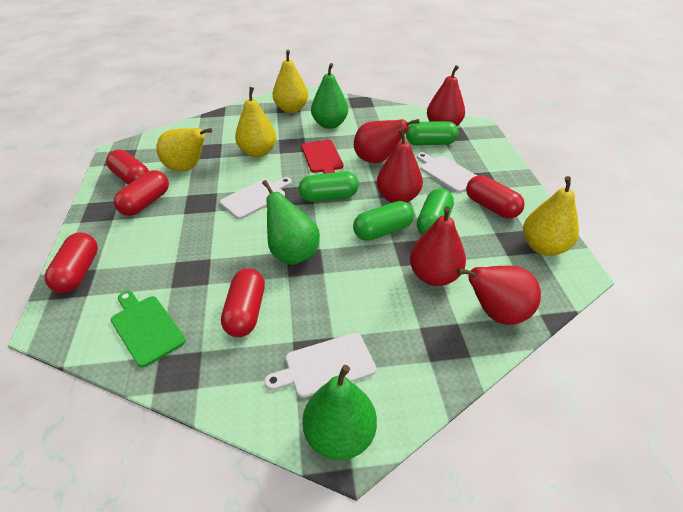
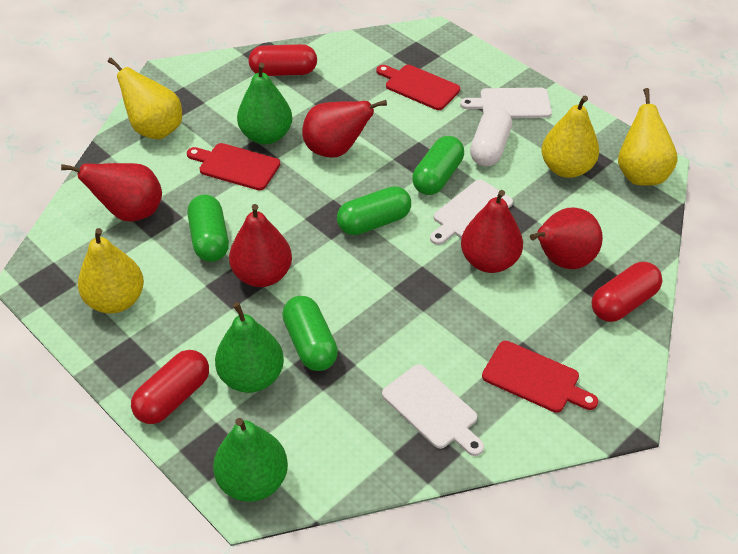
green cutting board: [111,291,186,368] = 1 -> none = 0
red capsule: [45,232,98,293] [106,149,149,184] [114,170,169,216] [221,269,265,337] [466,175,525,218] = 5 -> [131,350,209,424] [248,44,317,76] [592,262,662,322] = 3
red cutting board: [301,140,343,174] = 1 -> [187,143,280,190] [377,65,460,110] [482,341,598,413] = 3
white capsule: none = 0 -> [470,107,512,167] = 1

